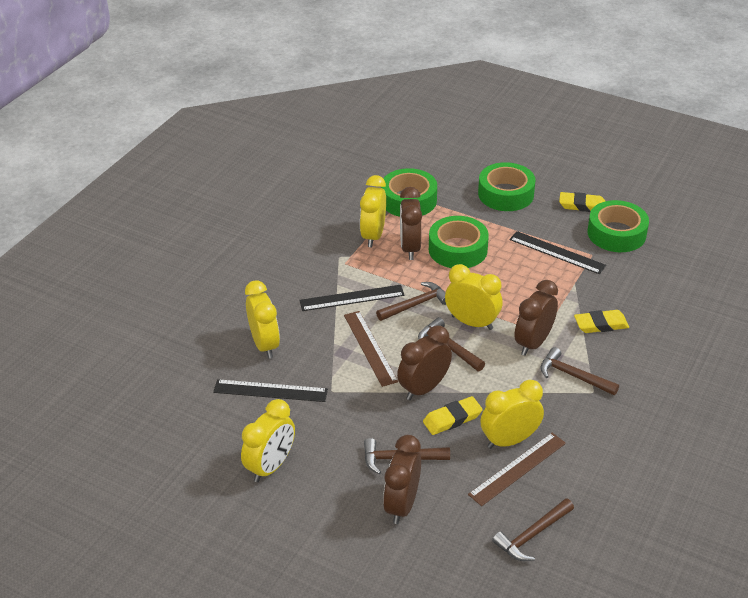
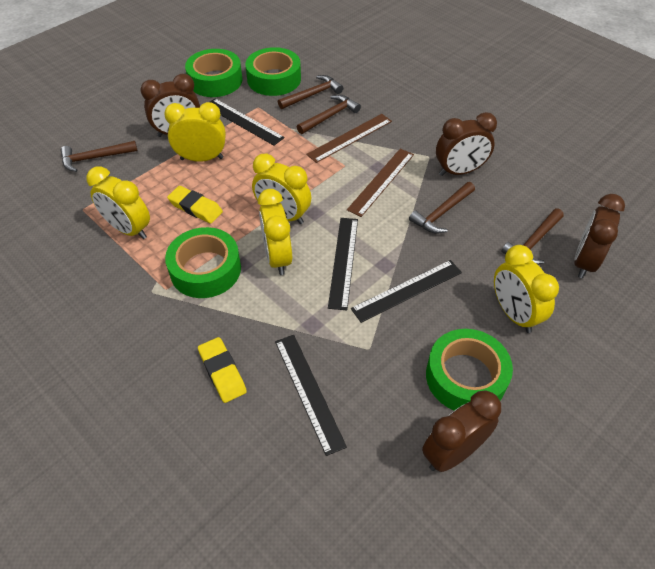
black ruler: [213,379,328,402] [299,285,405,311] [509,231,606,274] = 3 -> [210,98,285,146] [275,335,347,456] [328,218,358,310] [351,260,462,323] = 4
yellow eraser: [423,396,483,435] [559,192,605,212] [574,310,629,333] = 3 -> [167,186,223,224] [198,337,247,403] = 2

